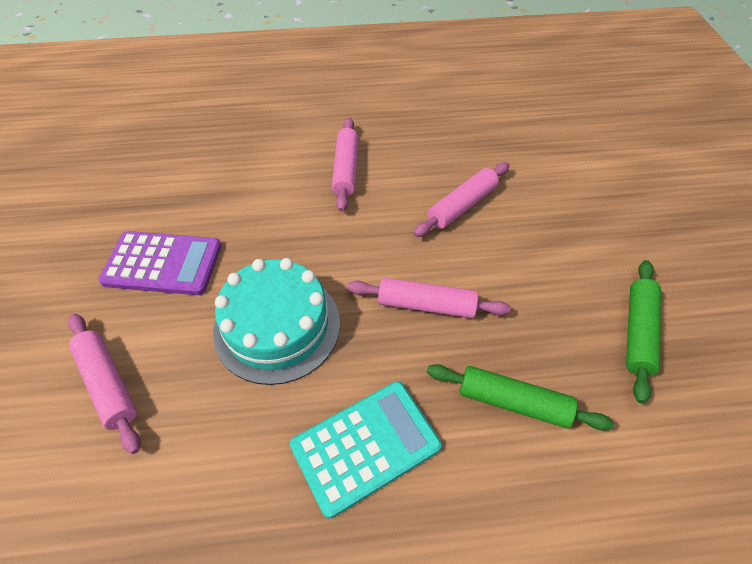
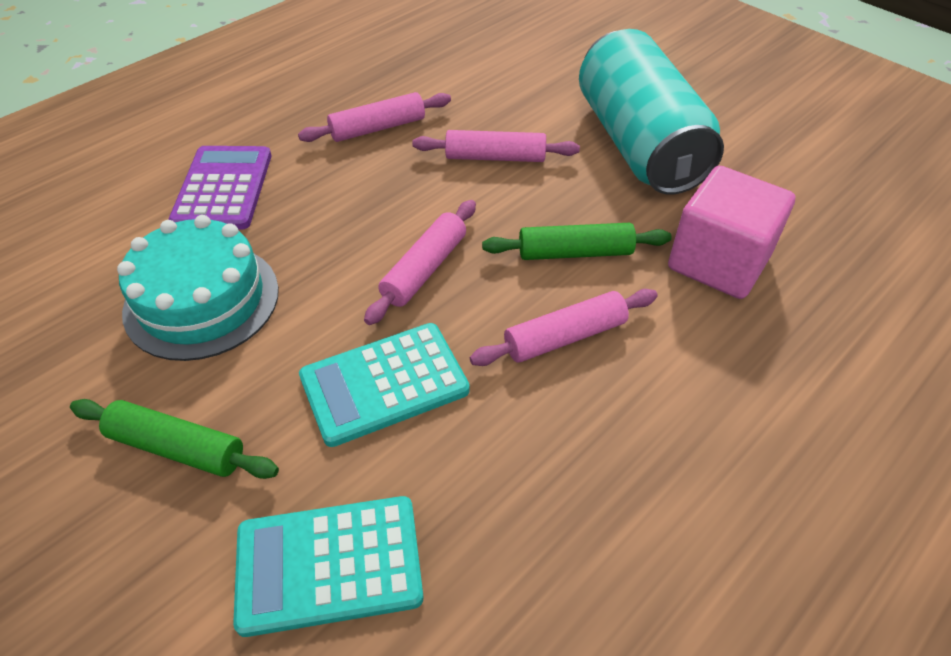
pink cube: none = 0 -> [668,166,796,299] = 1
turquoise calculator: [290,381,442,519] = 1 -> [233,496,424,637] [299,323,470,447] = 2
turquoise can: none = 0 -> [579,29,724,195] = 1

